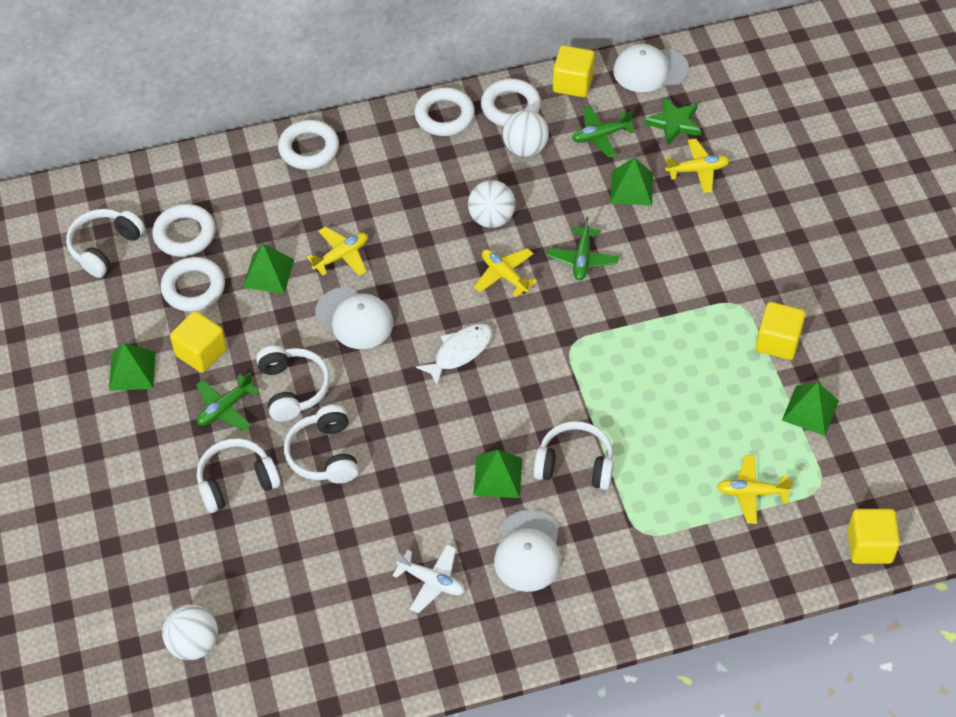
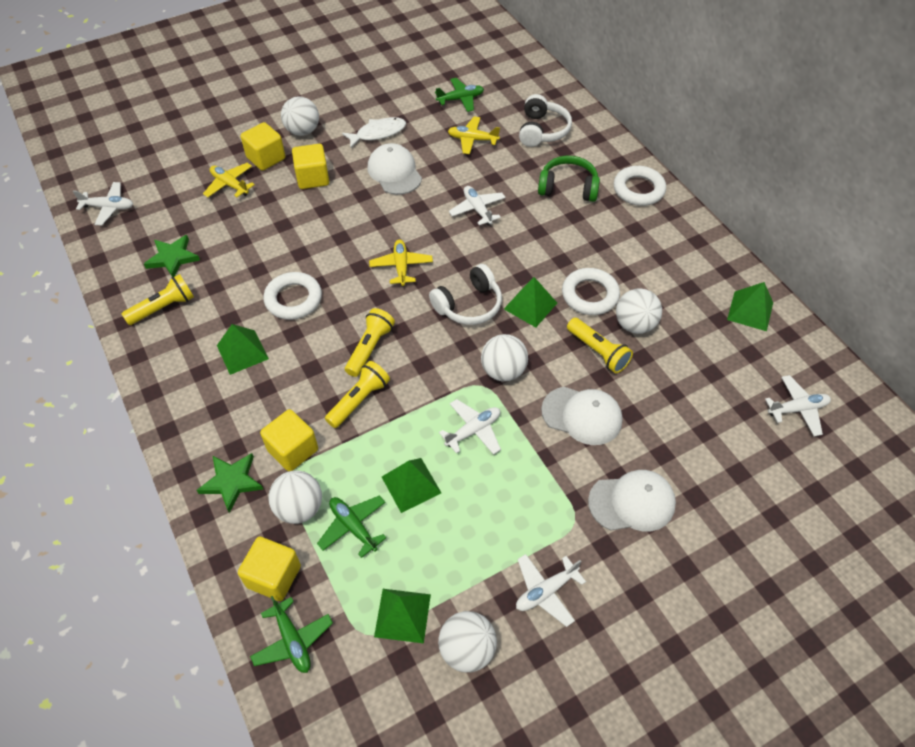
green headphones: none = 0 -> [538,156,600,202] = 1
green star: [644,97,701,145] = 1 -> [144,235,200,277] [197,453,263,513] = 2
white ball: [162,604,218,660] [468,180,515,228] [503,110,549,157] = 3 -> [268,470,322,524] [281,96,319,136] [438,611,497,673] [481,334,528,382] [616,288,662,334] = 5
white headphones: [66,209,145,278] [197,438,281,513] [256,345,330,422] [284,405,359,484] [533,421,614,490] = 5 -> [429,264,502,325] [519,94,572,147] = 2
white plane: [392,544,464,613] = 1 -> [72,182,133,225] [439,399,501,455] [449,186,506,226] [516,554,586,627] [765,375,831,436] = 5
white ring: [152,204,216,257] [161,257,225,312] [278,120,339,170] [414,87,475,136] [481,79,541,126] = 5 -> [263,272,322,320] [562,268,620,315] [614,166,666,206] = 3
yellow flashlight: none = 0 -> [122,274,194,325] [325,361,390,428] [345,308,395,377] [567,318,633,373] = 4
yellow plane: [307,226,368,276] [474,248,537,298] [665,139,730,193] [717,455,793,524] = 4 -> [203,163,255,197] [369,240,433,286] [448,116,500,154] = 3

